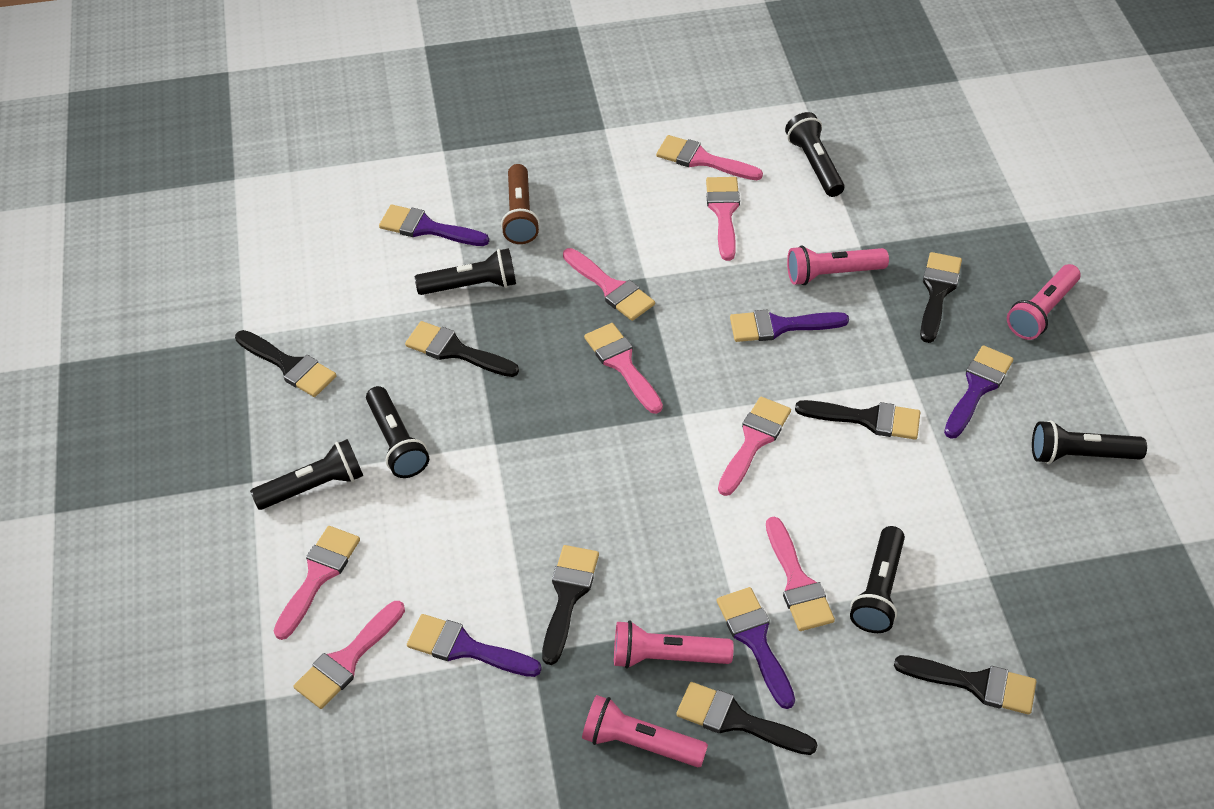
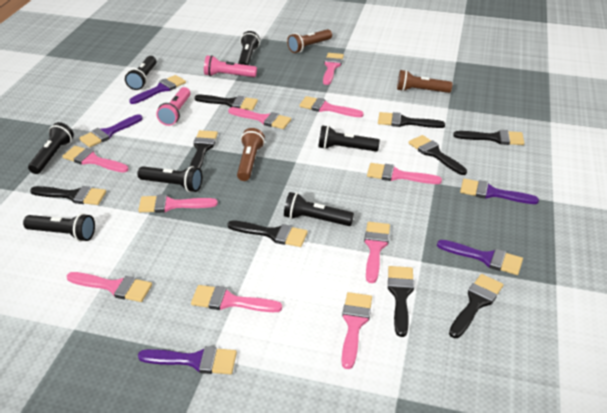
black brush: [235,330,337,397] [405,321,519,377] [542,545,599,665] [676,682,817,755] [795,400,920,439] [894,655,1036,715] [920,252,962,343] = 7 -> [30,186,106,205] [190,130,218,169] [194,95,258,110] [227,221,308,247] [378,112,445,128] [388,266,414,337] [409,135,467,175] [449,274,503,338] [453,130,524,145] = 9
black flashlight: [250,439,363,510] [366,386,429,478] [415,248,516,295] [785,112,845,197] [850,526,905,633] [1032,420,1147,464] = 6 -> [23,213,95,242] [28,122,74,174] [125,56,157,90] [137,166,202,192] [238,31,260,65] [284,192,354,226] [318,125,380,151] = 7
brown flashlight: [501,164,540,244] = 1 -> [237,128,265,181] [287,29,332,53] [397,70,453,93] = 3
pink brush: [274,526,360,640] [294,601,405,709] [563,248,655,321] [584,323,663,414] [656,135,763,180] [706,177,740,261] [718,397,791,496] [766,517,835,631] = 8 -> [62,146,128,173] [67,272,152,302] [138,194,218,213] [191,285,282,312] [228,107,291,129] [299,96,364,117] [323,53,344,85] [342,292,372,369] [364,222,390,283] [367,163,442,184] = 10
pink flashlight: [582,695,708,767] [614,621,734,669] [787,246,889,285] [1007,264,1081,340] = 4 -> [156,87,191,126] [204,55,257,77] = 2

